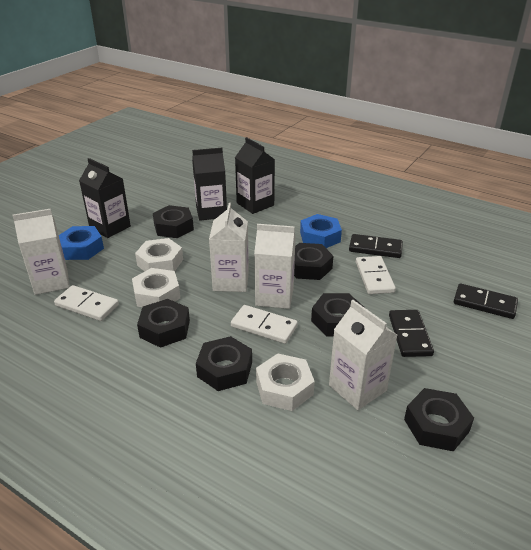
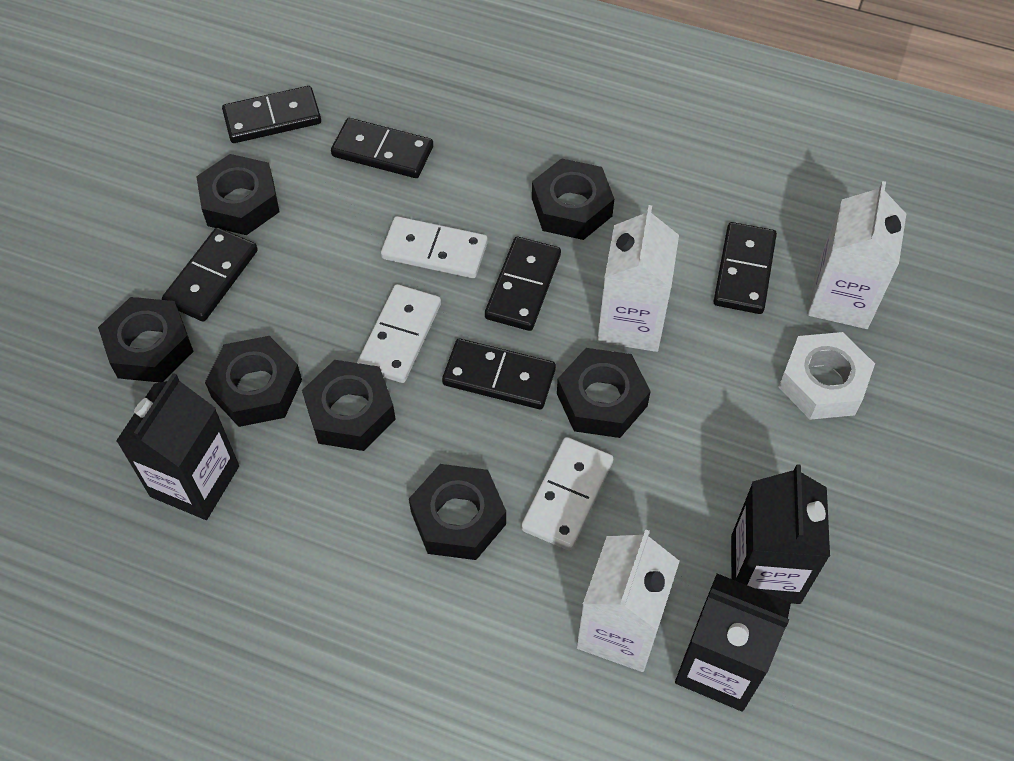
black domino: [349,234,403,258] [389,310,434,357] [454,284,518,319] = 3 -> [162,227,258,322] [222,86,321,143] [331,118,433,178] [442,339,556,409] [485,237,561,331] [714,222,777,314] = 6
black nut: [137,299,190,348] [153,205,194,238] [196,336,252,391] [294,243,333,280] [311,293,365,336] [404,388,474,451] = 6 -> [98,297,194,382] [196,154,280,235] [205,336,302,427] [302,360,396,451] [409,464,506,560] [532,158,614,240] [557,348,651,438] = 7
blue nut: [59,226,104,260] [300,214,342,248] = 2 -> none = 0
white carton: [12,208,70,295] [209,203,249,292] [254,224,296,309] [329,300,397,410] = 4 -> [576,529,680,672] [597,205,679,352] [807,181,906,329] = 3
white nut: [132,268,180,307] [135,238,183,271] [256,354,315,411] = 3 -> [779,332,875,420] = 1

